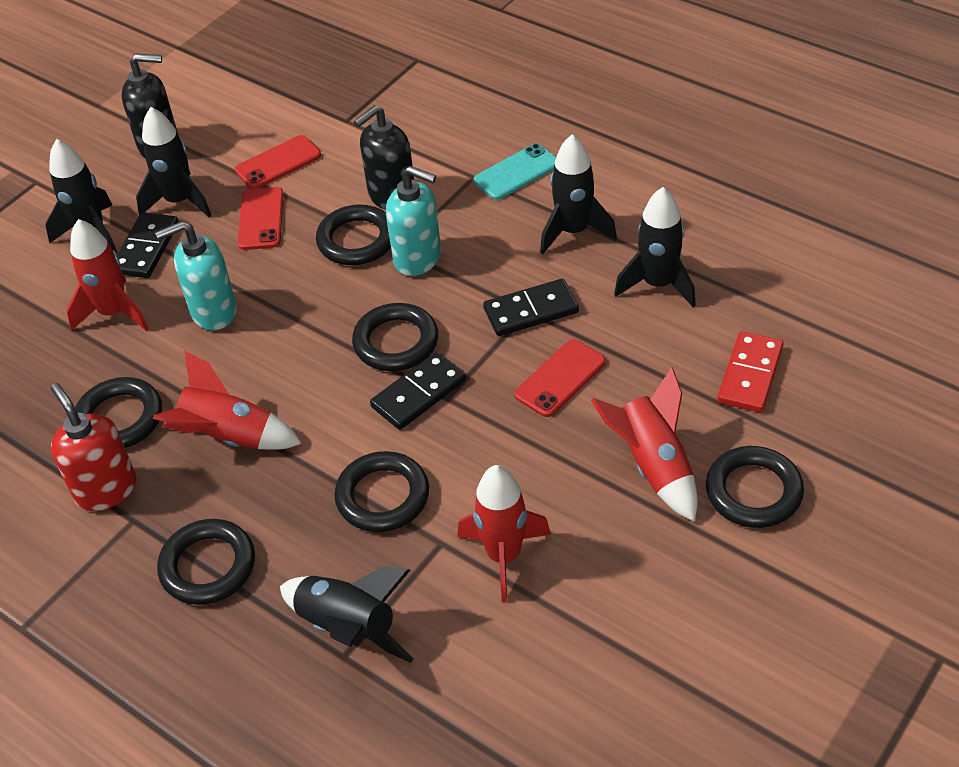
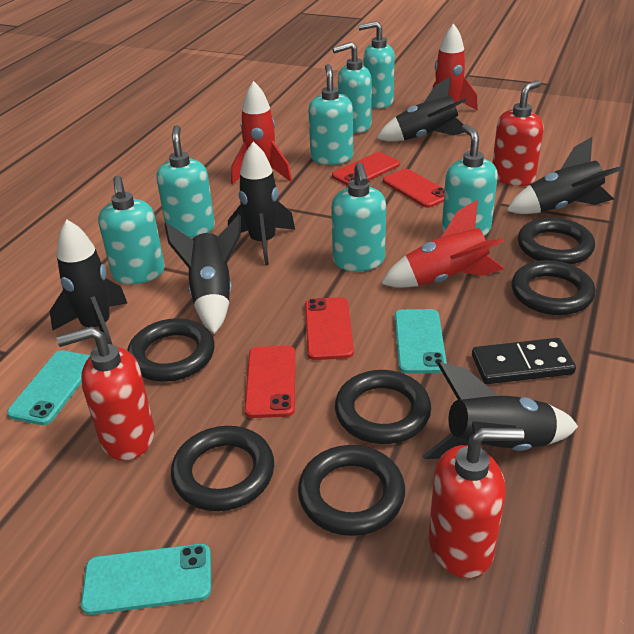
black domino: [117,212,179,278] [370,352,466,430] [483,279,579,336] = 3 -> [472,338,576,384] = 1
black rocket: [45,139,118,253] [136,107,212,217] [280,566,414,663] [540,134,617,254] [614,187,696,307] = 5 -> [50,219,127,345] [164,215,241,334] [228,141,295,265] [376,77,467,142] [423,362,578,459] [506,137,623,214] = 6
black soap dispenser: [121,53,178,158] [354,105,414,210] = 2 -> none = 0
red domino: [717,331,784,412] = 1 -> none = 0
red phone: [235,135,321,189] [238,187,284,250] [514,339,606,417] = 3 -> [244,346,295,418] [305,297,354,360] [332,152,400,186] [383,169,445,208] = 4
red rocket: [66,219,149,331] [153,350,302,450] [457,465,551,602] [591,367,698,522] = 4 -> [231,81,292,185] [381,200,504,288] [433,24,478,111] = 3
red soap dispenser: [51,383,136,511] = 1 -> [57,326,155,461] [429,428,524,578] [492,80,544,186] = 3
turquoise phone: [474,144,556,200] = 1 -> [7,350,90,425] [81,544,211,615] [395,309,447,374] = 3
turquoise soap dispenser: [155,221,237,330] [386,166,441,276] = 2 -> [98,176,165,284] [156,125,215,238] [308,64,353,165] [331,162,386,272] [332,42,372,133] [358,21,395,109] [442,124,498,236] = 7

